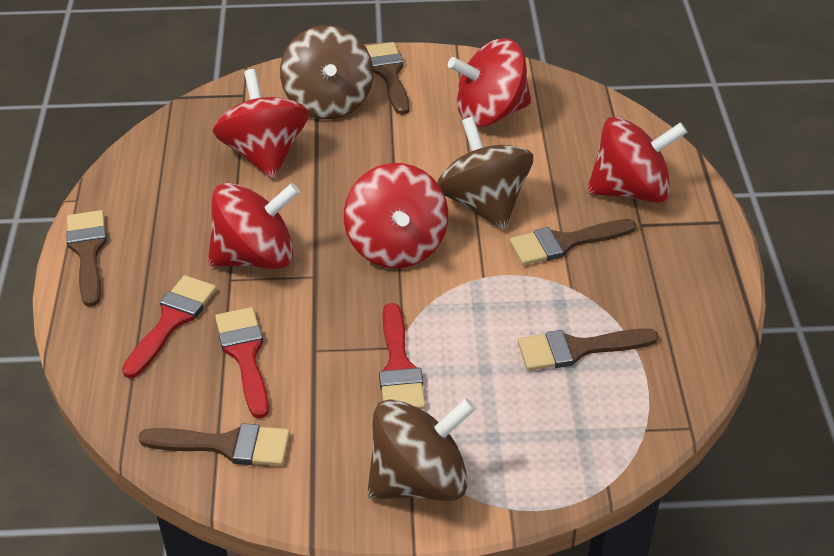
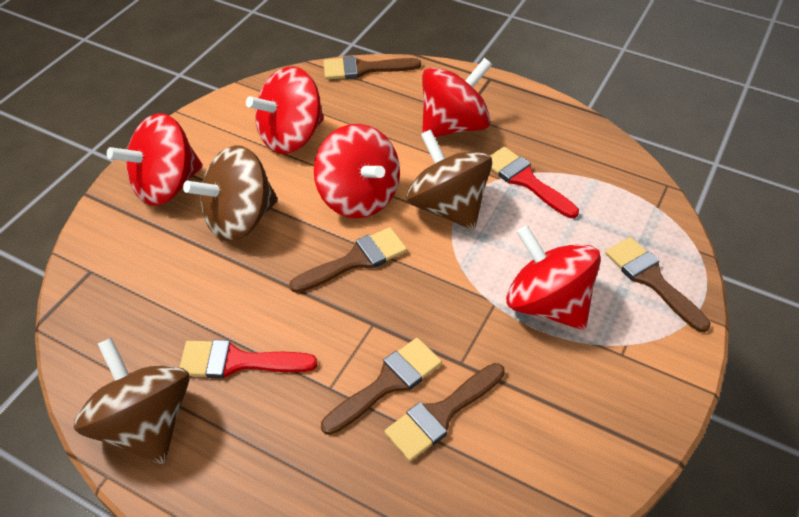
red brush: [122,275,216,378] [215,307,269,419] [379,303,426,409] = 3 -> [179,340,318,378] [490,147,579,218] = 2

